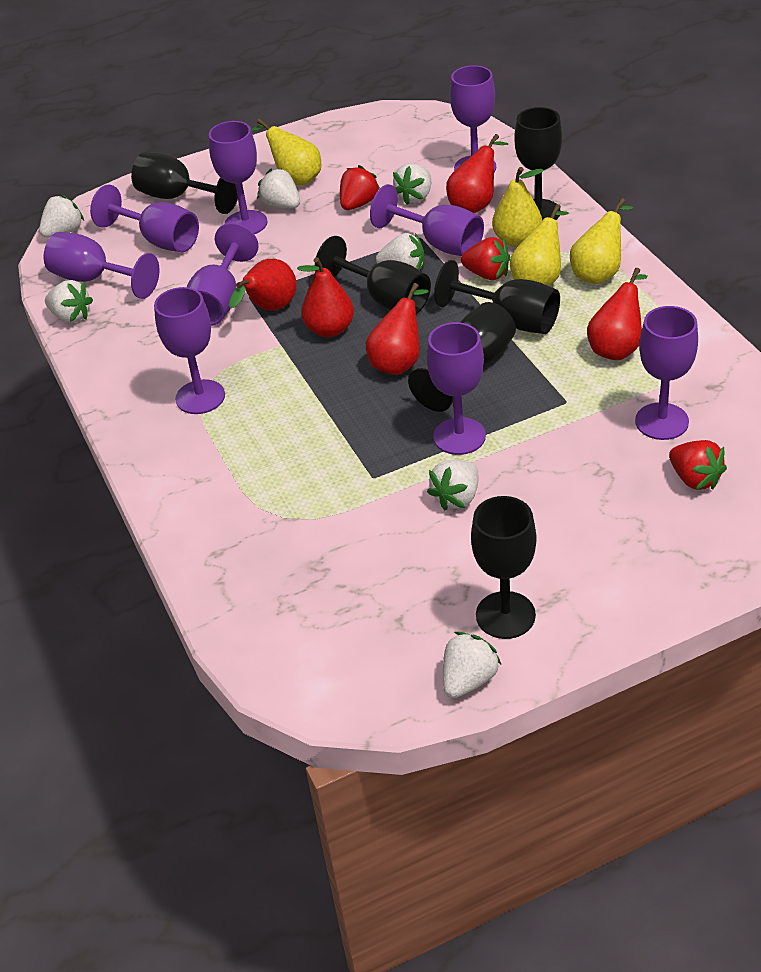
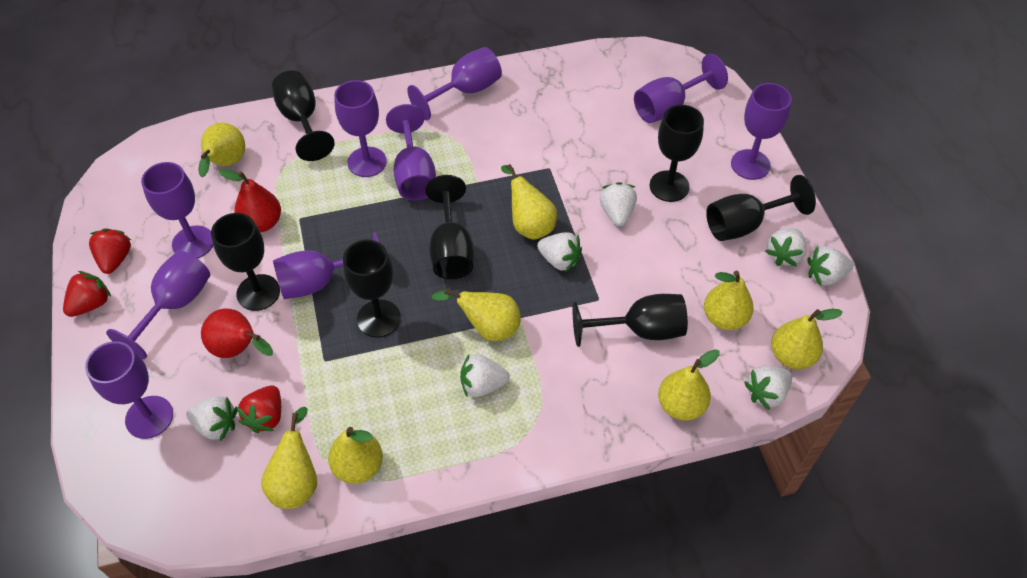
black goblet: [131,152,238,214] [315,236,431,314] [408,302,516,412] [434,260,560,334] [471,496,537,639] [514,107,562,220] = 6 -> [211,213,280,311] [272,70,335,161] [343,239,401,338] [425,175,474,279] [572,294,688,347] [650,105,704,202] [706,175,816,241] = 7
red pear: [229,259,296,310] [297,257,354,337] [366,283,429,375] [446,134,508,213] [587,268,648,360] = 5 -> [201,309,273,358] [219,169,281,232] = 2
yellow pear: [251,118,321,185] [492,167,543,247] [510,204,569,286] [570,198,634,284] = 4 -> [198,123,245,177] [261,407,317,509] [328,427,383,484] [432,289,521,341] [501,164,557,240] [658,349,720,421] [704,271,754,330] [771,309,843,369] = 8

